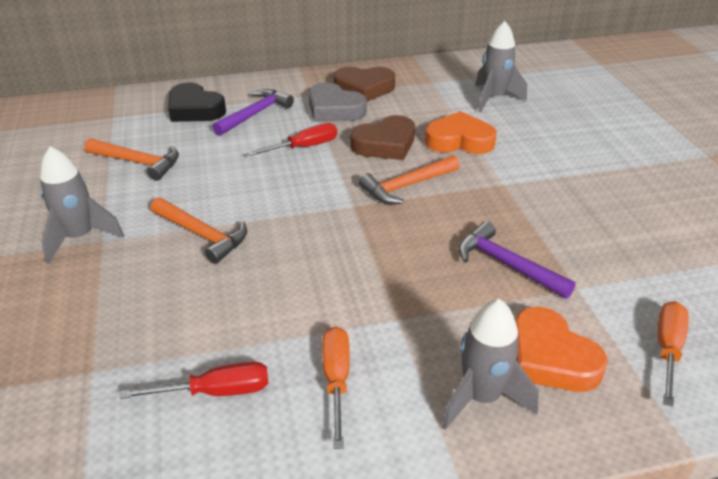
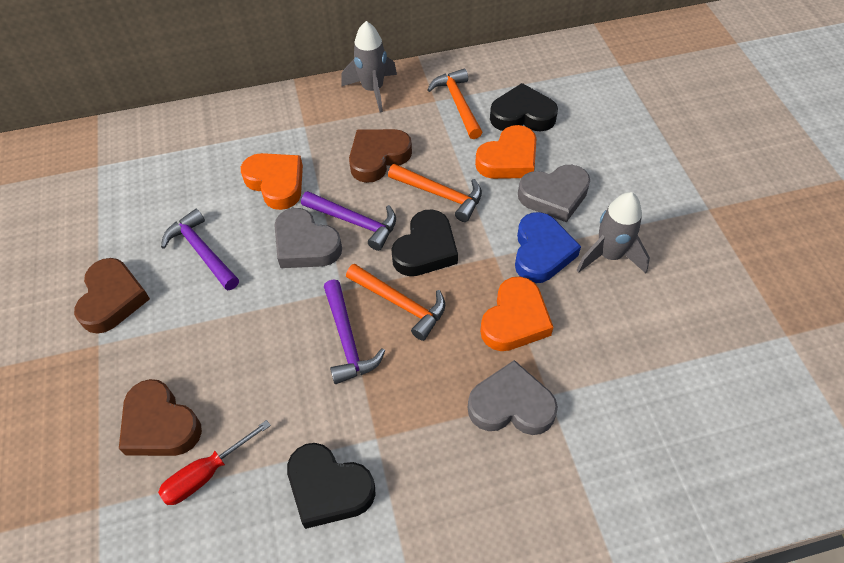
black heart: [168,82,226,122] = 1 -> [287,443,376,529] [391,209,458,276] [490,83,558,131] = 3
blue heart: none = 0 -> [515,212,581,283] = 1
brown heart: [334,67,395,102] [350,115,415,160] = 2 -> [74,258,150,334] [119,379,202,456] [349,129,412,183] = 3
grey heart: [309,83,367,122] = 1 -> [274,208,342,268] [468,360,558,435] [518,165,590,222] = 3
grey rocket: [40,146,124,264] [442,299,539,430] [475,21,527,112] = 3 -> [341,21,397,113] [577,192,650,273] = 2
orange heart: [425,111,497,154] [515,307,608,392] = 2 -> [241,153,303,210] [475,125,536,179] [480,277,553,351] = 3
orange screwdriver: [322,326,350,449] [658,301,689,407] = 2 -> none = 0
purple hammer: [212,89,294,136] [459,221,576,299] = 2 -> [161,209,239,290] [301,191,396,251] [324,279,385,384] = 3
red screwdriver: [120,362,268,399] [247,123,337,156] = 2 -> [158,420,271,505] = 1

